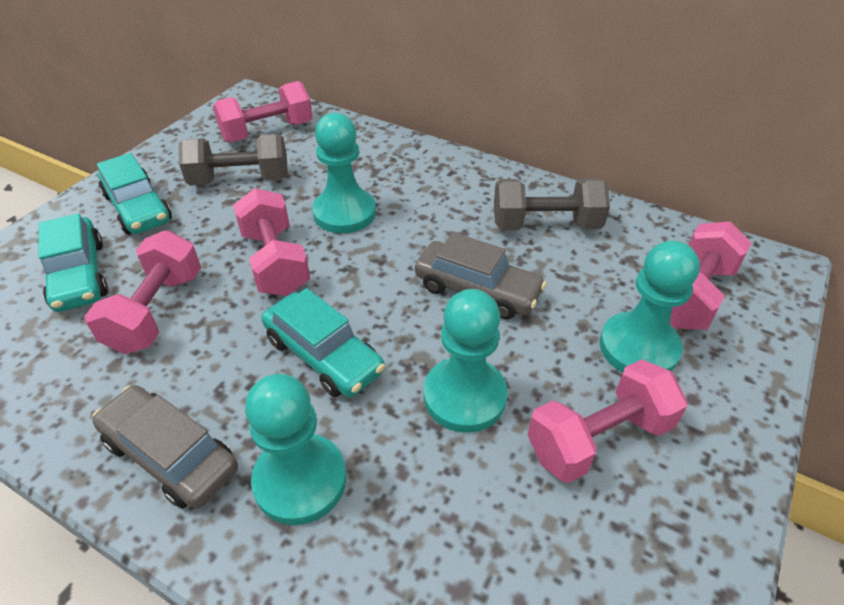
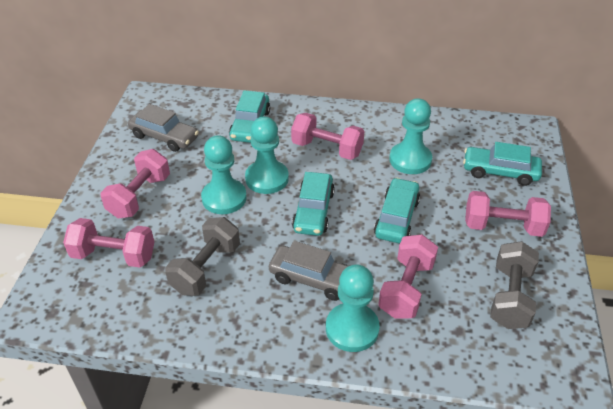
turquoise car: [39,214,108,312] [97,153,172,234] [261,288,385,397] = 3 -> [229,90,270,143] [292,172,335,236] [374,178,420,243] [463,142,542,186] = 4

